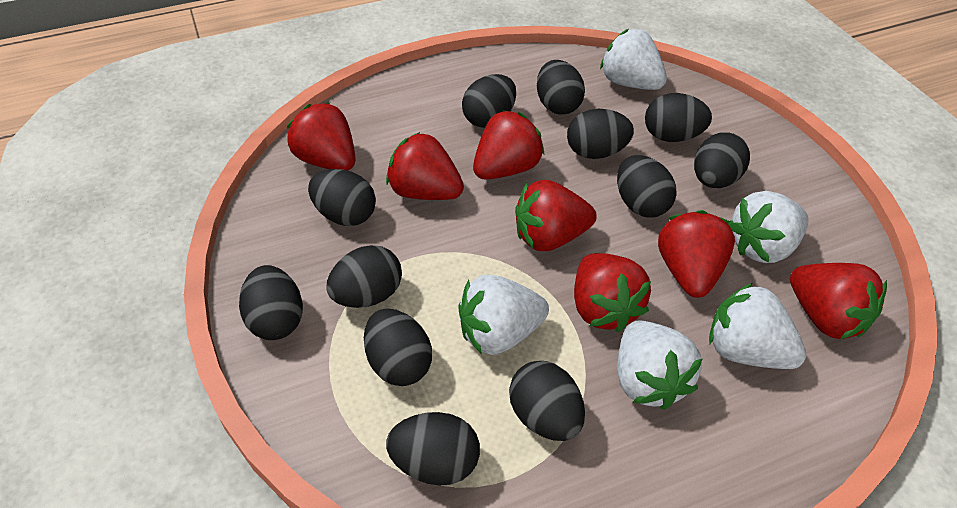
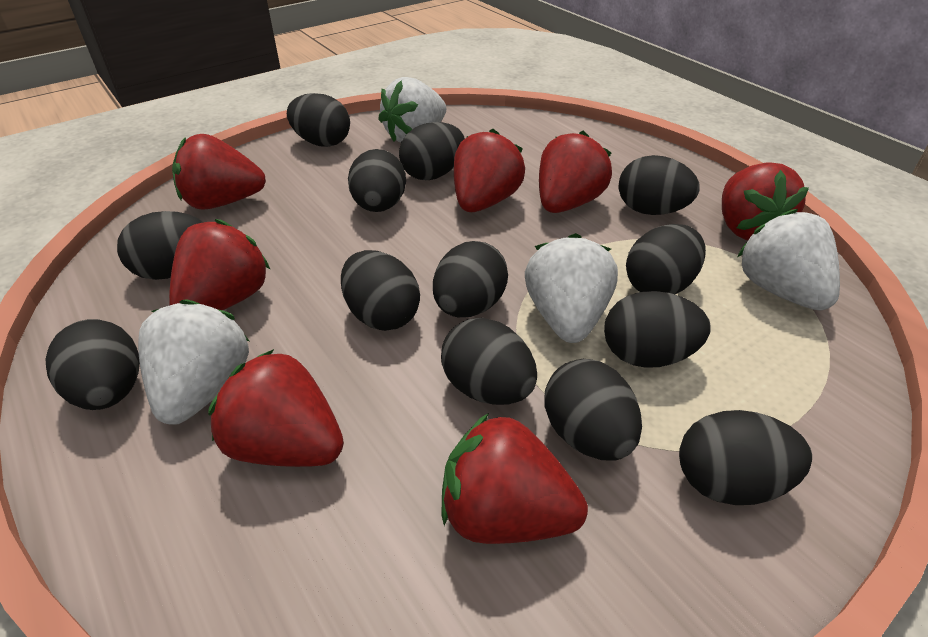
black egg: [239,265,303,340] [308,169,376,226] [326,245,402,308] [364,308,432,386] [386,412,480,486] [462,74,516,128] [509,361,585,441] [537,60,585,115] [567,109,634,159] [617,155,676,217] [645,93,712,142] [694,132,750,188] = 12 -> [45,319,140,410] [117,211,203,280] [287,93,350,147] [341,250,420,331] [348,149,406,212] [399,122,465,180] [433,241,508,317] [441,318,537,405] [545,359,642,461] [604,291,711,368] [619,155,700,215] [626,224,706,294] [679,410,812,505] = 13
white strawberry: [458,275,549,355] [600,29,667,90] [617,320,703,410] [709,283,806,369] [728,191,808,263] = 5 -> [138,299,249,425] [378,77,446,143] [525,233,618,343] [737,209,840,310] = 4

